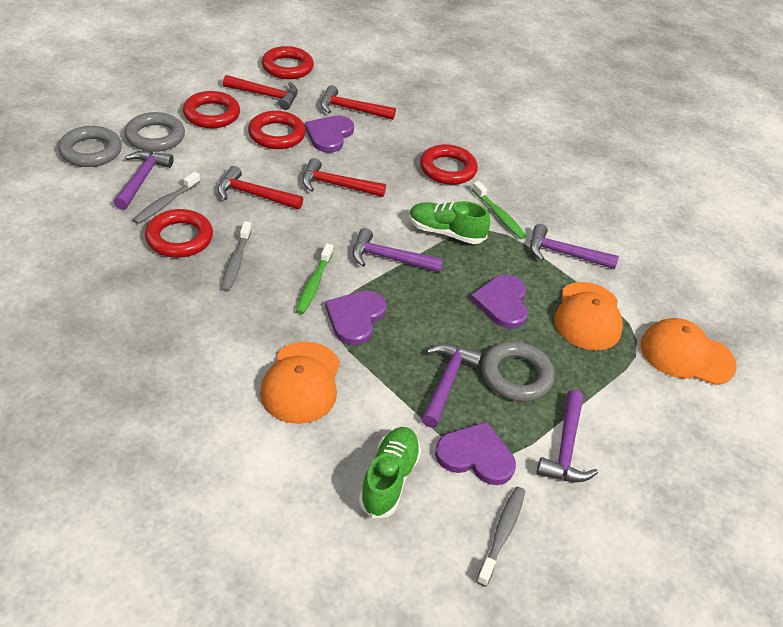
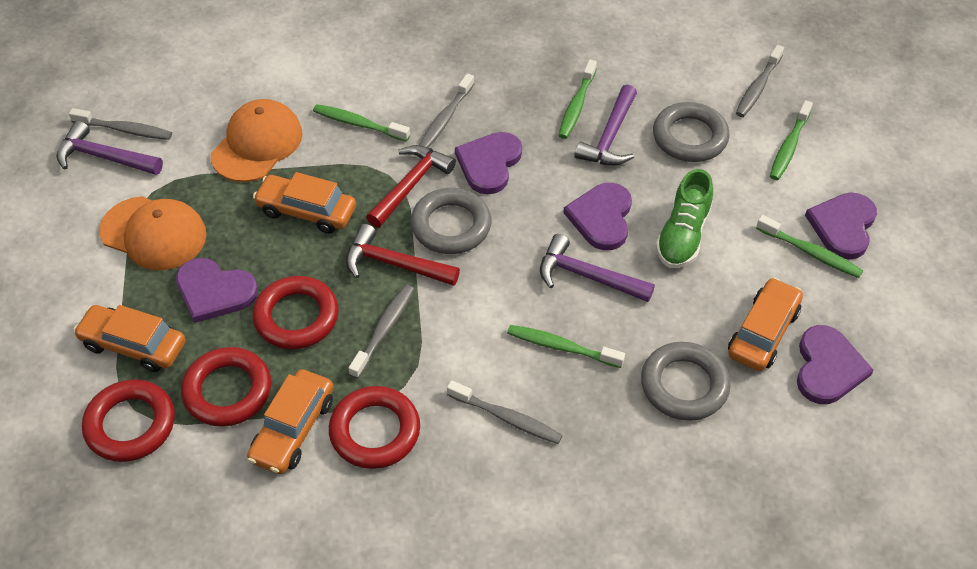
green shoe: [359,427,421,519] [409,201,490,244] = 2 -> [656,169,713,268] = 1
green toothbrush: [296,243,333,314] [472,181,526,239] = 2 -> [313,104,410,142] [507,325,625,368] [558,60,597,139] [756,215,863,278] [770,100,813,180] = 5
grey toothbrush: [133,171,200,224] [221,221,252,292] [476,487,525,587] = 3 -> [69,108,172,140] [348,285,414,379] [419,74,474,148] [447,380,563,444] [736,45,784,117] = 5
orange cap: [260,341,340,424] [554,282,623,350] [641,318,737,385] = 3 -> [99,196,206,270] [211,99,303,182] = 2
orange car: none = 0 -> [73,305,185,372] [247,369,333,474] [253,172,356,234] [728,277,803,371] = 4
purple hammer: [114,151,174,210] [353,228,443,273] [421,344,482,428] [530,224,619,269] [537,390,598,482] = 5 -> [56,121,163,175] [540,234,655,302] [574,84,637,166] = 3
purple heart: [305,115,354,153] [325,291,387,345] [435,422,516,485] [470,275,528,329] = 4 -> [176,258,258,323] [455,132,522,194] [563,183,632,250] [797,325,874,404] [805,192,877,260] = 5
red hammer: [218,166,303,210] [223,75,298,110] [302,158,386,197] [321,85,396,120] = 4 -> [346,224,460,286] [366,145,456,228] = 2
red ring: [145,209,213,258] [183,91,240,128] [248,111,306,149] [261,46,314,79] [420,144,478,185] = 5 -> [82,379,175,462] [181,347,271,427] [253,276,339,349] [329,386,420,469] = 4

